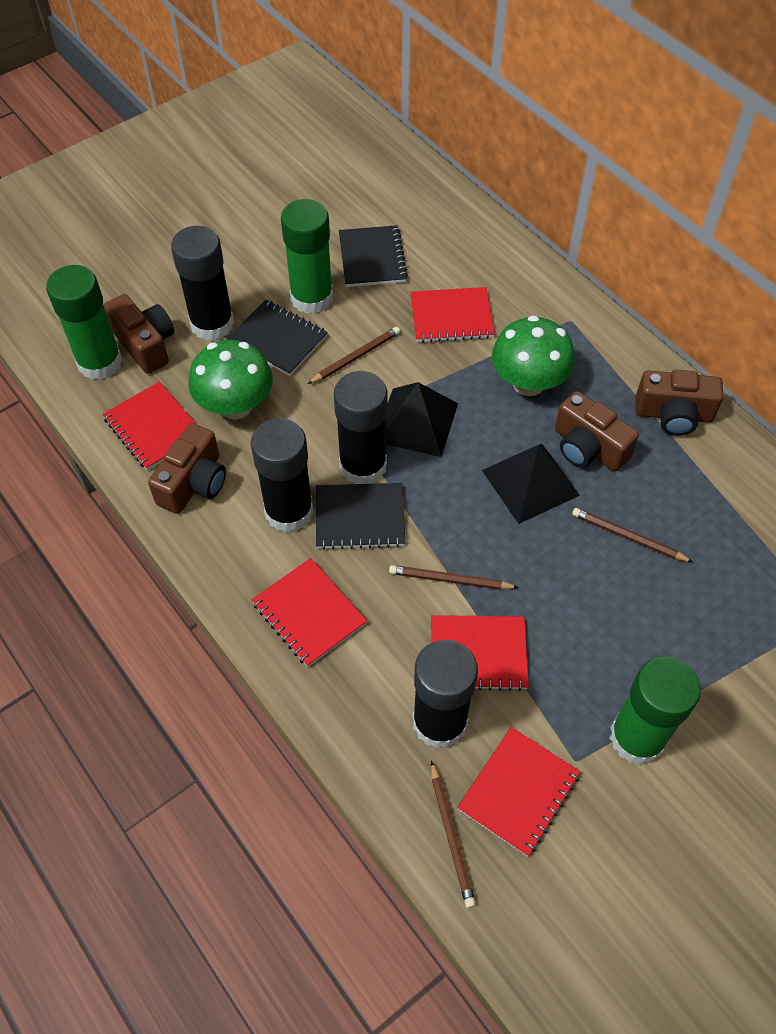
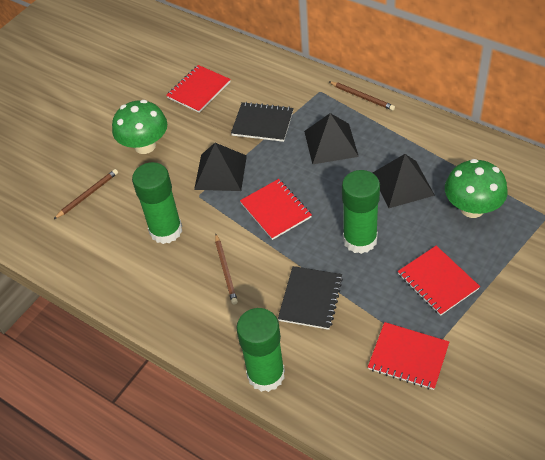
black glue stick: [171,226,234,341] [251,418,314,533] [334,371,388,484] [413,640,478,749] = 4 -> none = 0
black notebook: [227,299,328,376] [316,483,405,550] [339,225,408,287] = 3 -> [231,102,294,142] [278,266,343,330] = 2
black pyramid: [386,382,458,457] [482,444,580,524] = 2 -> [194,143,247,191] [304,113,359,164] [373,154,435,208] = 3
brown camera: [104,294,174,374] [148,423,226,514] [555,391,639,472] [636,370,724,436] = 4 -> none = 0
brown pencil: [308,327,400,384] [389,565,519,590] [431,760,476,908] [572,508,693,562] = 4 -> [54,169,118,219] [215,234,238,305] [328,81,395,111] = 3
red notebook: [103,382,197,470] [252,558,367,667] [410,287,495,343] [431,615,529,691] [457,727,581,857] = 5 -> [166,65,231,113] [240,179,312,240] [368,322,449,390] [398,246,480,316] = 4

